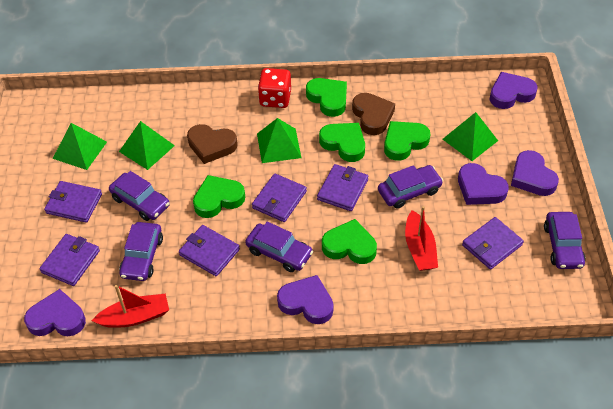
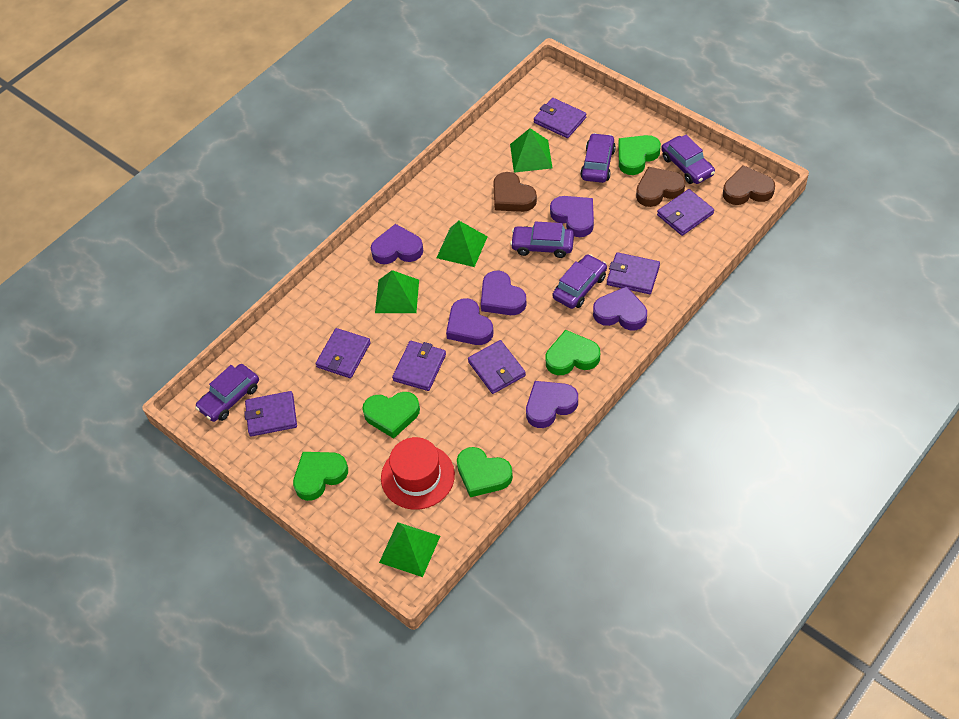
brown heart: [187,124,238,164] [352,93,395,135] = 2 -> [493,172,537,212] [636,167,685,207] [723,165,775,205] = 3
purple heart: [24,289,86,336] [277,275,333,324] [458,163,509,205] [489,72,538,109] [511,150,559,196] = 5 -> [371,224,423,264] [446,298,493,345] [481,270,527,315] [526,381,578,428] [550,196,594,237] [593,286,647,330] = 6
purple wallet: [39,234,100,286] [44,181,102,223] [179,225,240,276] [252,173,307,222] [317,164,368,211] [462,217,524,270] = 6 -> [244,391,297,437] [316,328,371,378] [392,341,446,391] [468,340,526,394] [534,98,586,138] [607,252,660,294] [657,189,714,236] = 7
red boat: [92,285,169,328] [405,206,438,271] = 2 -> none = 0
red dice: [258,68,291,108] = 1 -> none = 0
red hat: none = 0 -> [381,437,455,510] = 1

